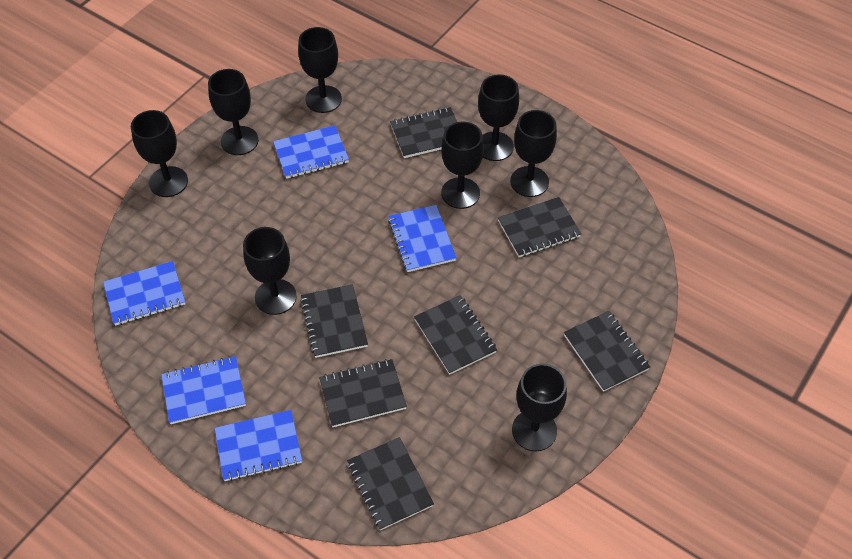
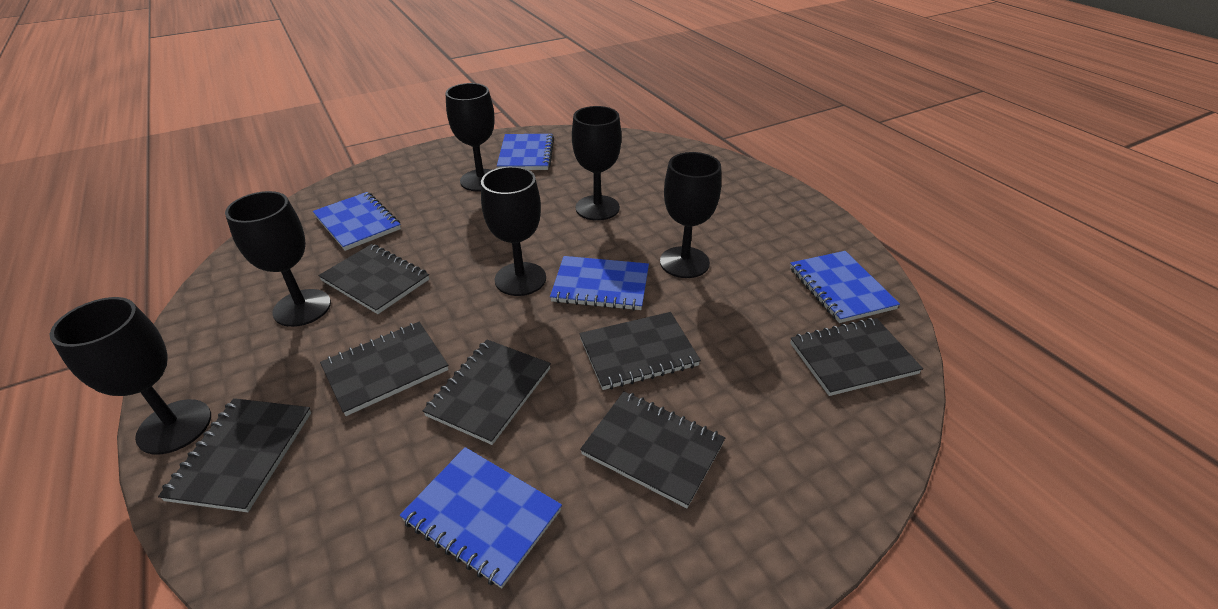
black goblet: [131,110,188,197] [208,69,259,155] [243,227,297,315] [298,27,342,113] [441,122,484,209] [478,74,519,161] [510,110,557,197] [512,364,567,451] = 8 -> [50,297,211,455] [225,191,331,327] [445,83,495,192] [481,166,546,296] [572,106,621,221] [660,152,721,278] = 6

